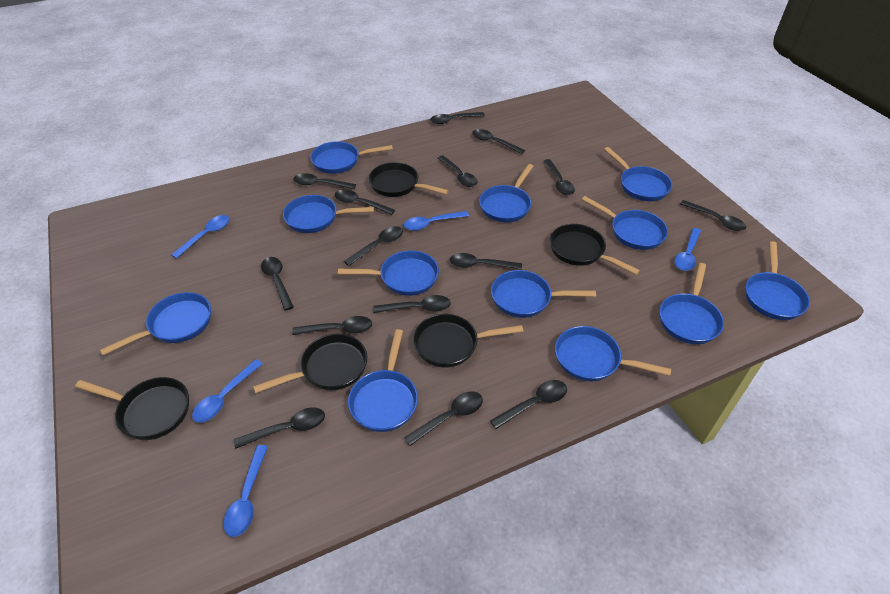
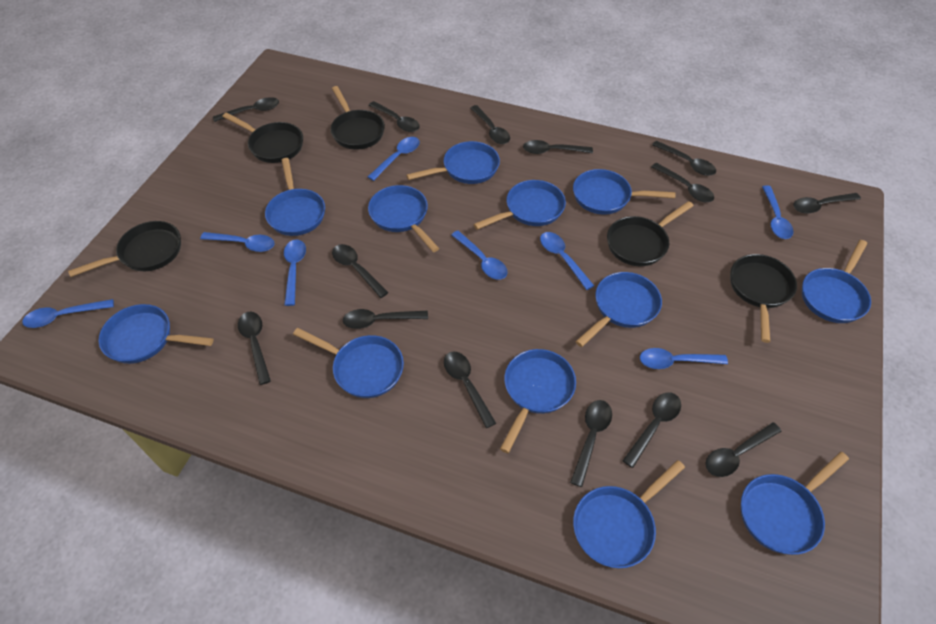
black spoon: [234,408,325,449] [261,257,294,311] [292,316,372,335] [293,173,356,189] [335,190,395,215] [344,226,403,266] [373,295,451,313] [404,391,483,446] [430,112,485,124] [438,155,477,187] [450,253,522,270] [472,129,525,154] [490,380,567,429] [544,159,575,195] [680,200,746,231] = 15 -> [213,97,279,122] [238,311,271,385] [332,244,389,298] [343,309,428,329] [369,101,420,132] [444,351,496,428] [471,105,510,144] [523,140,593,154] [570,400,612,487] [623,392,681,468] [651,163,714,202] [652,141,716,176] [705,422,782,477] [793,193,861,214] = 14
blue spoon: [171,215,230,259] [192,359,263,423] [223,445,268,537] [404,211,469,231] [674,228,701,271] = 5 -> [22,299,114,328] [200,232,275,252] [284,239,306,306] [368,137,420,181] [451,231,508,280] [540,232,594,290] [640,348,728,369] [762,186,793,239] = 8

